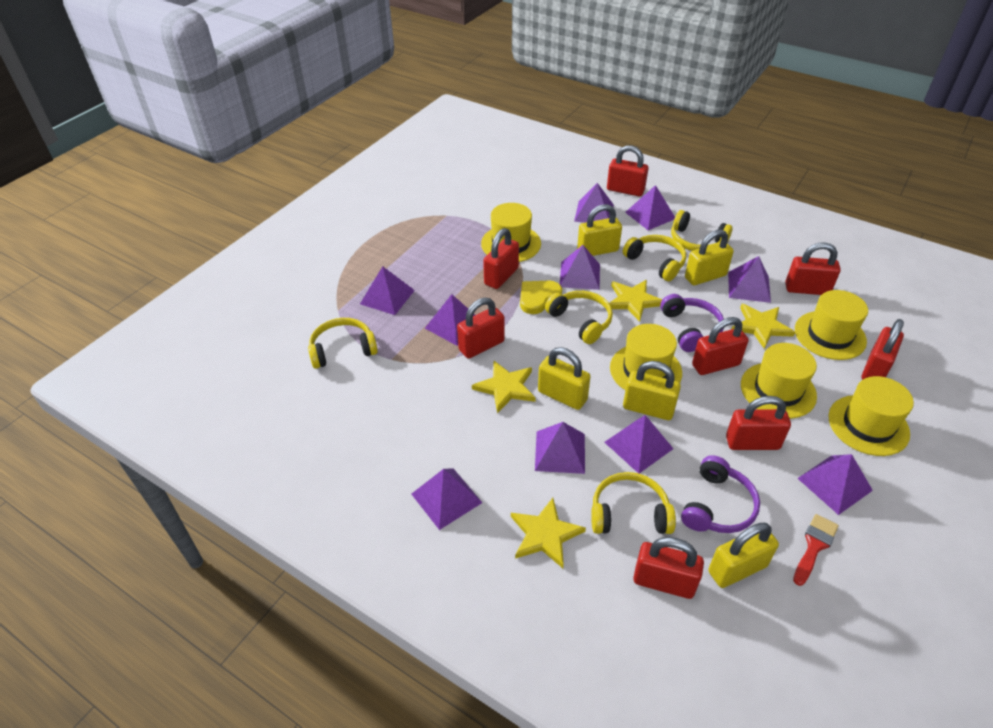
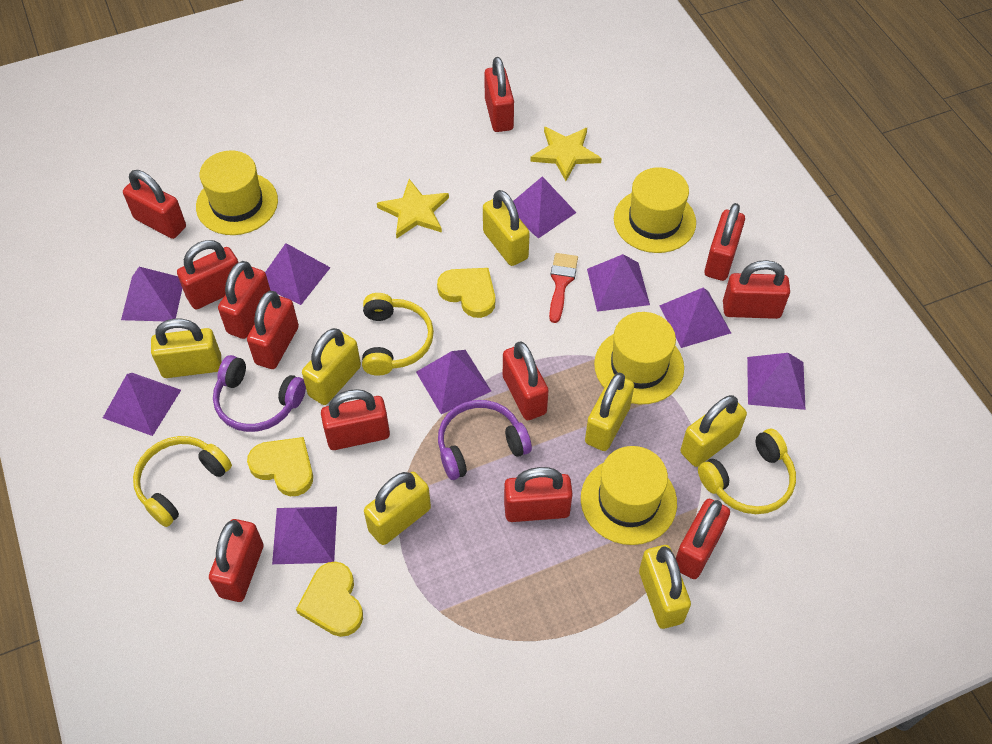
purple pyramid: [360,266,415,315] [411,469,482,530] [425,294,475,346] [535,422,585,474] [560,245,600,290] [574,183,614,223] [604,415,674,473] [625,185,675,230] [728,256,771,303] [797,454,873,515] = 10 -> [103,373,181,436] [121,267,182,321] [265,243,331,305] [272,507,337,564] [416,350,491,414] [513,176,576,238] [587,254,650,312] [659,287,731,348] [747,353,806,410] = 9
red padlock: [457,298,505,359] [483,228,519,289] [607,145,649,196] [633,537,704,599] [692,317,749,375] [726,396,791,450] [785,242,841,295] [861,319,904,380] = 8 -> [123,170,186,239] [177,240,239,309] [209,519,263,602] [218,261,271,339] [247,291,299,369] [321,389,390,450] [484,57,514,132] [503,342,549,420] [504,467,573,522] [676,499,730,579] [705,203,745,281] [723,260,790,319] = 12
yellow hat: [481,203,541,262] [610,324,682,390] [741,343,817,419] [795,290,868,360] [828,376,914,456] = 5 -> [196,150,278,235] [581,446,677,545] [594,312,684,404] [614,167,696,253] = 4
yellow headphones: [308,318,378,369] [545,291,613,344] [591,472,676,534] [623,235,686,281] [671,210,733,251] = 5 -> [133,436,232,527] [362,293,434,376] [698,429,796,514] = 3
yellow heart: [520,281,562,314] = 1 -> [247,437,313,496] [296,561,363,637] [437,268,495,318] = 3
yellow padlock: [538,347,591,410] [577,204,622,256] [623,361,681,420] [685,230,734,285] [708,523,779,588] = 5 -> [151,319,221,378] [302,328,361,405] [364,472,431,545] [483,190,530,266] [585,373,634,451] [639,545,691,629] [680,395,747,467] = 7
yellow star: [472,361,536,413] [511,498,586,568] [609,280,662,322] [731,304,795,349] = 4 -> [377,179,449,238] [530,127,602,181] = 2

